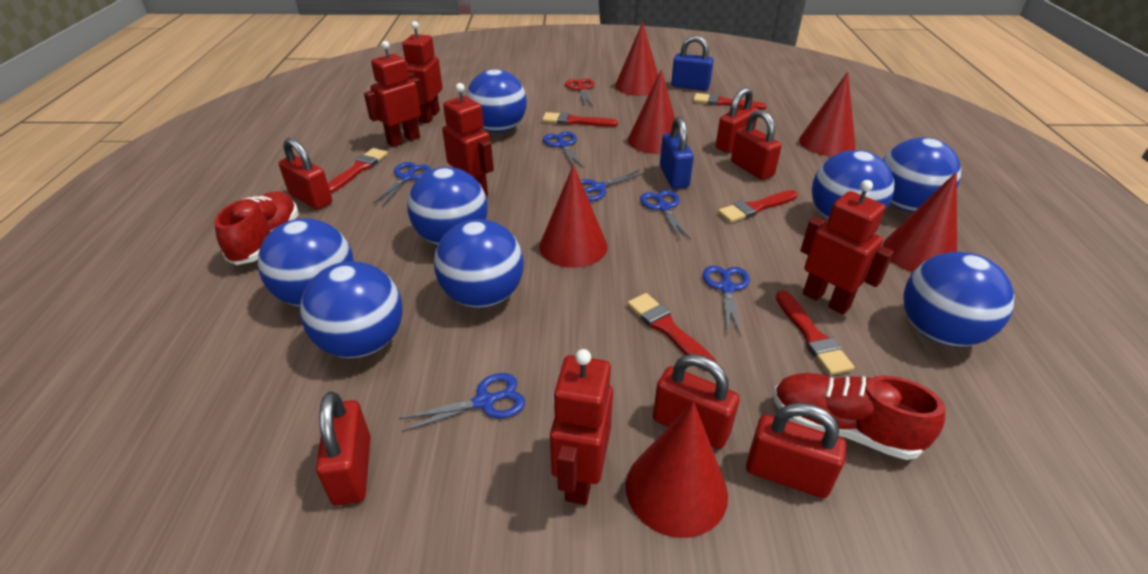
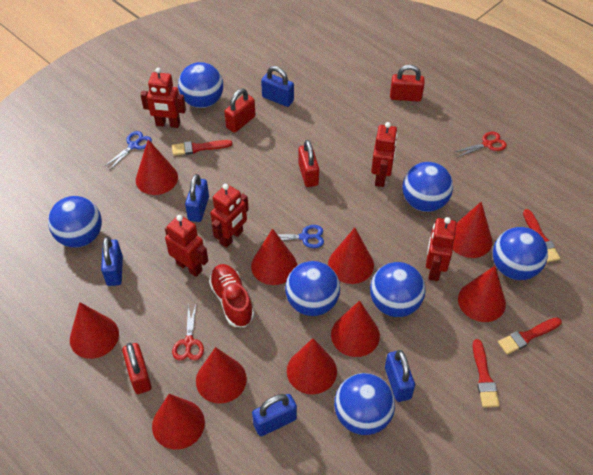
blue ball: [258,218,353,306] [300,261,403,358] [407,167,488,245] [434,219,524,308] [466,69,527,133] [812,150,895,220] [883,137,961,212] [903,252,1015,346] = 8 -> [48,196,102,248] [178,62,223,108] [285,261,340,316] [334,373,395,435] [370,262,425,317] [403,162,453,212] [493,227,548,280] = 7
blue padlock: [660,117,694,189] [671,36,714,90] = 2 -> [101,237,123,286] [185,174,209,222] [252,394,297,436] [261,66,294,107] [385,350,415,402] = 5
blue scissors: [373,162,431,206] [399,373,525,432] [543,131,584,168] [580,170,646,201] [640,190,691,241] [703,266,750,336] = 6 -> [104,131,152,169] [265,225,324,248] = 2
red brush: [328,148,388,193] [542,112,618,127] [627,293,717,369] [693,93,767,110] [718,190,798,223] [776,291,854,375] = 6 -> [172,140,232,156] [472,339,500,408] [498,317,562,355] [523,209,560,263] = 4
red cone: [539,165,607,268] [615,22,658,96] [626,402,728,538] [628,70,679,154] [799,72,855,156] [882,172,957,272] = 6 -> [70,302,119,359] [136,139,178,195] [152,394,205,450] [196,347,247,404] [251,229,297,285] [287,338,337,394] [328,228,374,284] [331,300,380,357] [453,202,492,258] [458,266,506,322] = 10
red padlock: [279,138,332,210] [316,391,371,506] [653,354,740,449] [716,87,758,153] [731,110,782,180] [746,403,846,498] = 6 -> [122,343,152,394] [224,89,256,133] [298,140,319,187] [390,65,425,102] = 4
red scissors: [565,79,594,106] = 1 -> [172,303,204,361] [455,132,507,158] = 2
red shoe: [214,191,298,265] [773,373,945,460] = 2 -> [209,264,254,327] = 1

